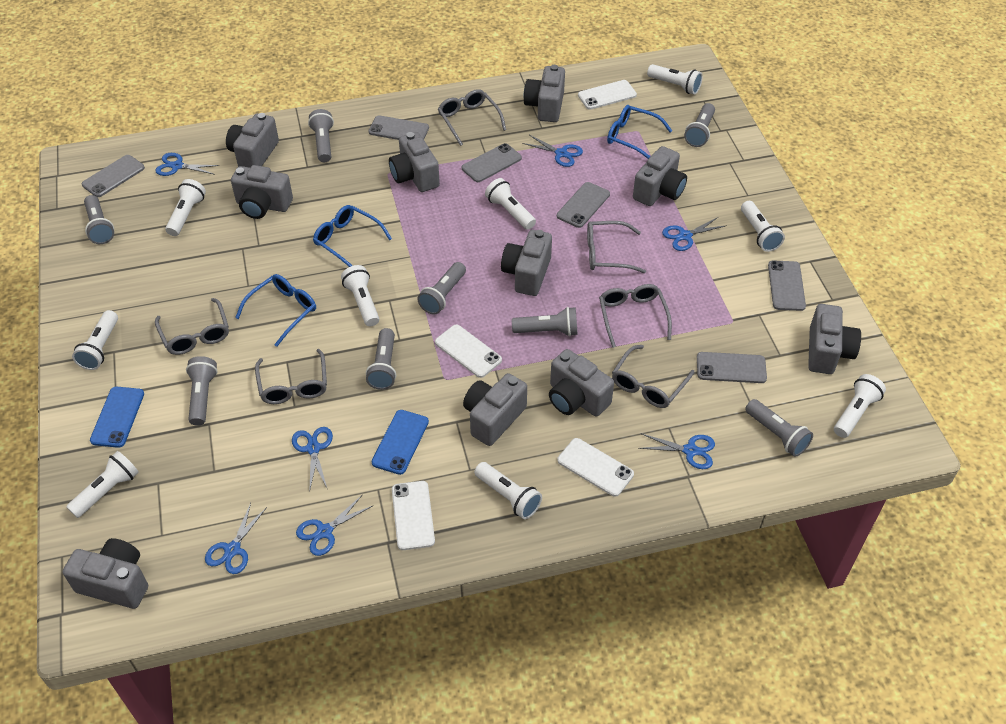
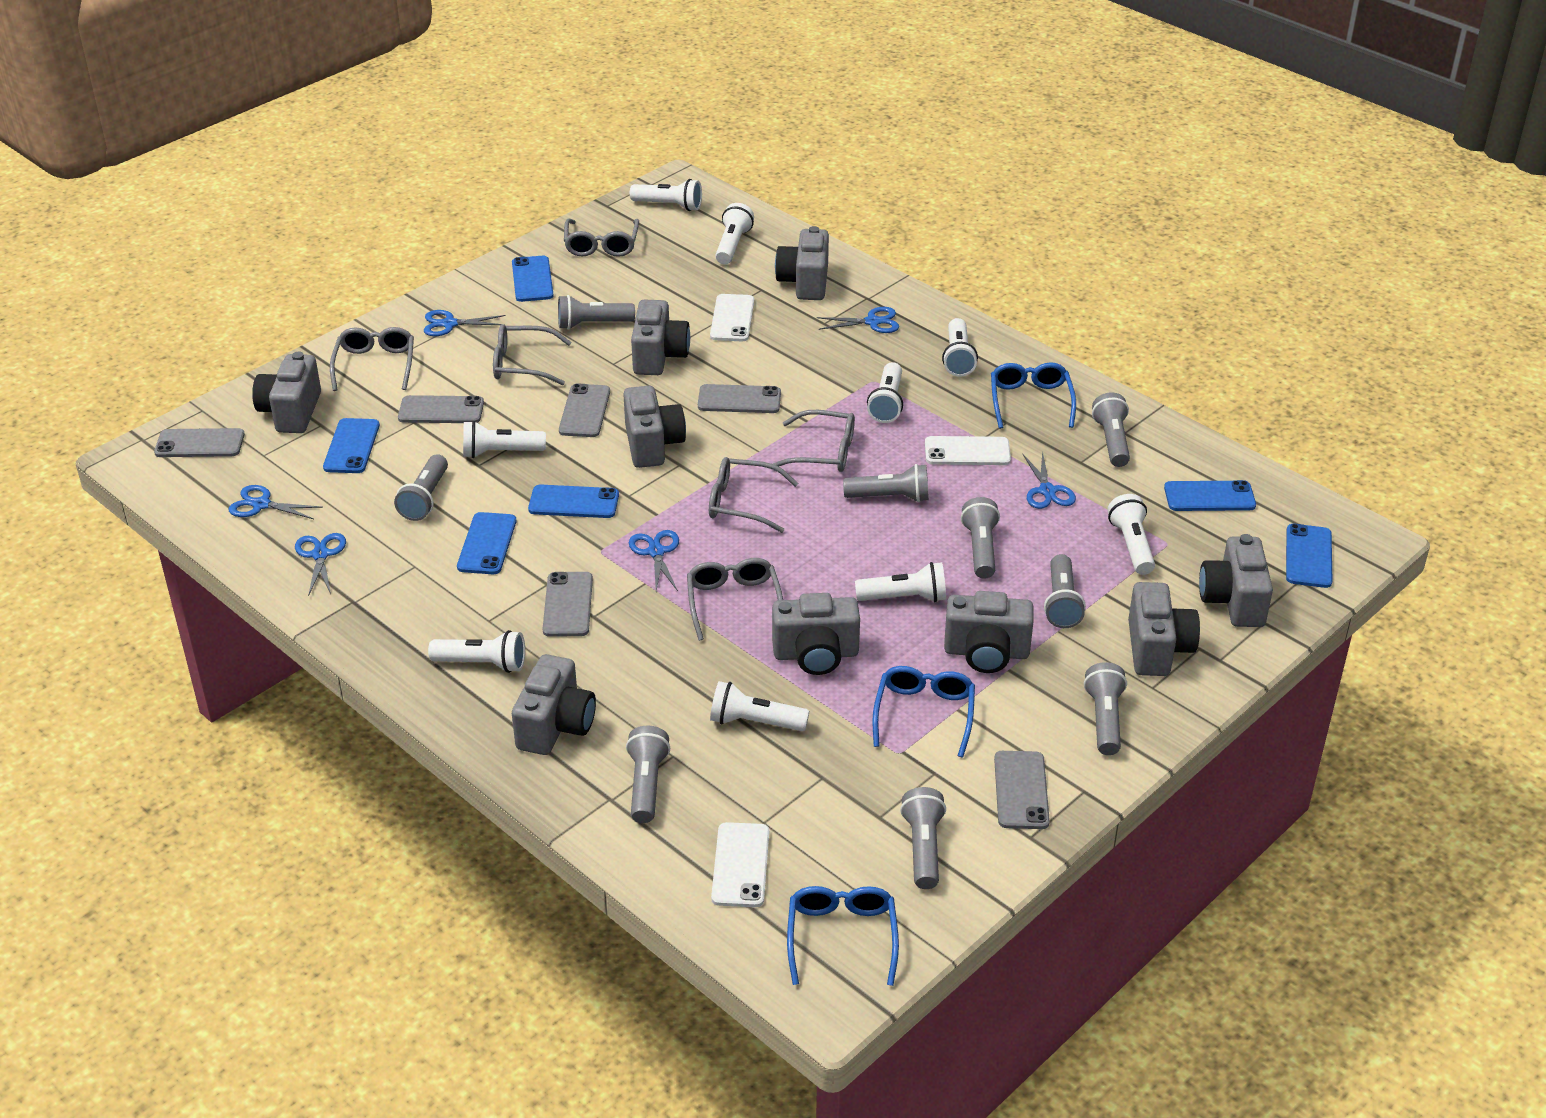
blue phone: [90,387,144,448] [372,410,429,475] = 2 -> [323,418,380,473] [457,512,516,574] [512,256,554,302] [528,484,619,518] [1164,480,1256,511] [1286,524,1333,588] = 6
blue scissors: [155,153,220,176] [205,503,267,574] [292,427,333,492] [296,494,372,556] [522,135,583,167] [638,434,715,469] [662,217,727,251] = 7 -> [229,485,323,519] [295,533,346,596] [424,310,505,336] [629,530,679,591] [817,307,899,333] [1022,451,1076,509] = 6
grey camera: [62,538,148,609] [226,113,279,168] [231,165,293,219] [389,132,440,192] [463,373,527,446] [501,230,552,296] [523,65,565,122] [549,349,614,417] [633,146,687,206] [808,304,861,374] = 10 -> [252,352,321,433] [512,654,596,755] [623,386,686,468] [631,300,690,375] [772,593,860,675] [775,226,829,300] [944,591,1034,673] [1128,582,1200,676] [1199,534,1273,627] = 9
grey flashlight: [84,195,114,244] [186,356,218,426] [308,109,334,162] [366,328,396,390] [417,262,466,315] [512,307,577,336] [684,103,715,147] [745,399,813,457] = 8 -> [394,454,448,521] [558,295,635,330] [626,726,670,823] [843,464,929,502] [900,787,946,889] [961,497,1000,579] [1044,554,1086,628] [1084,662,1127,755] [1092,392,1130,467] = 9
white phone: [392,481,435,550] [435,325,502,378] [557,438,634,497] [578,80,637,110] = 4 -> [710,294,754,341] [711,822,769,907] [925,436,1011,465] = 3

